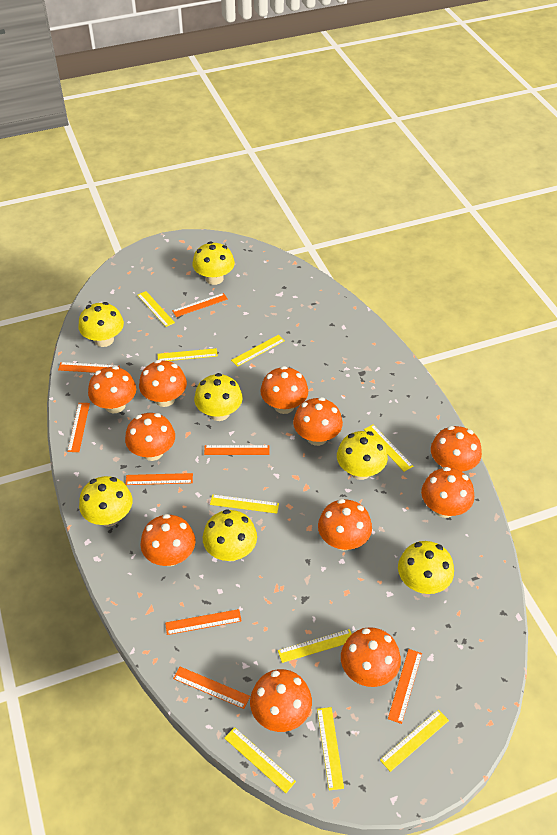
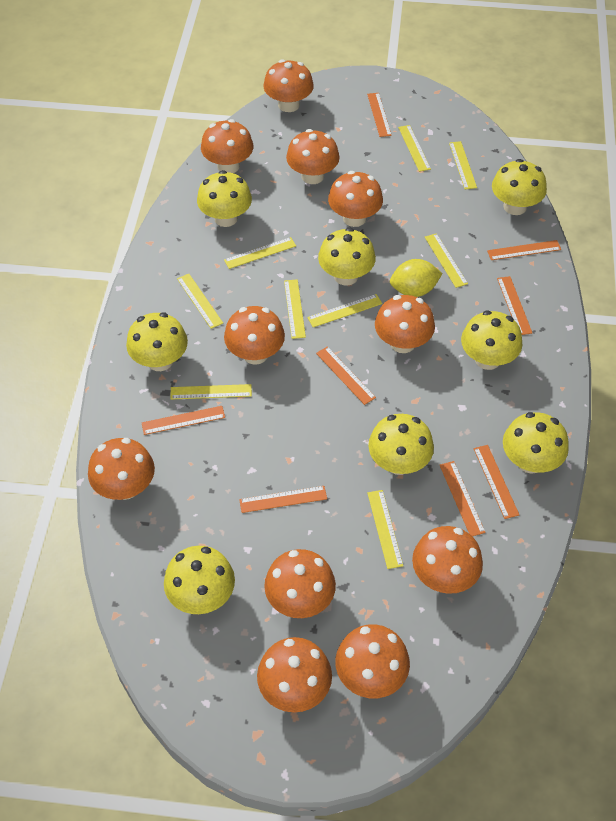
yellow lemon: none = 0 -> [390,259,443,297] = 1
yellow mushroom: [79,302,124,347] [79,476,132,527] [192,241,235,285] [194,373,243,421] [203,509,257,561] [337,431,388,480] [398,541,454,594] = 7 -> [126,312,188,371] [164,546,235,614] [197,170,252,227] [318,228,376,286] [368,414,434,475] [461,310,522,370] [492,159,547,215] [503,412,569,474] = 8

